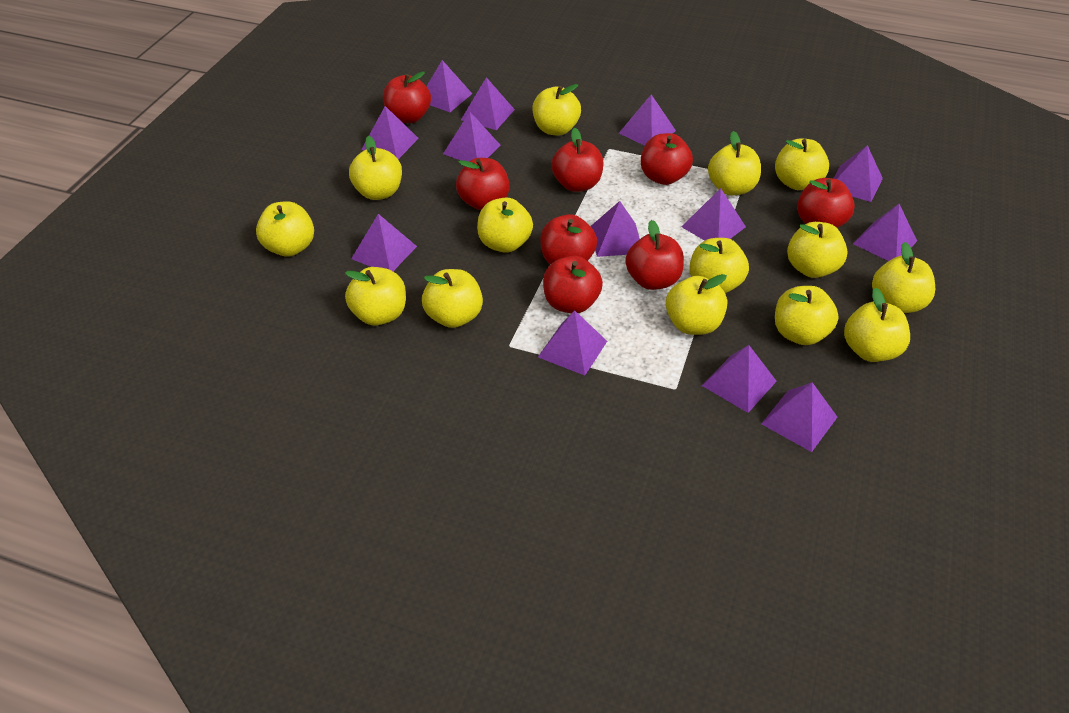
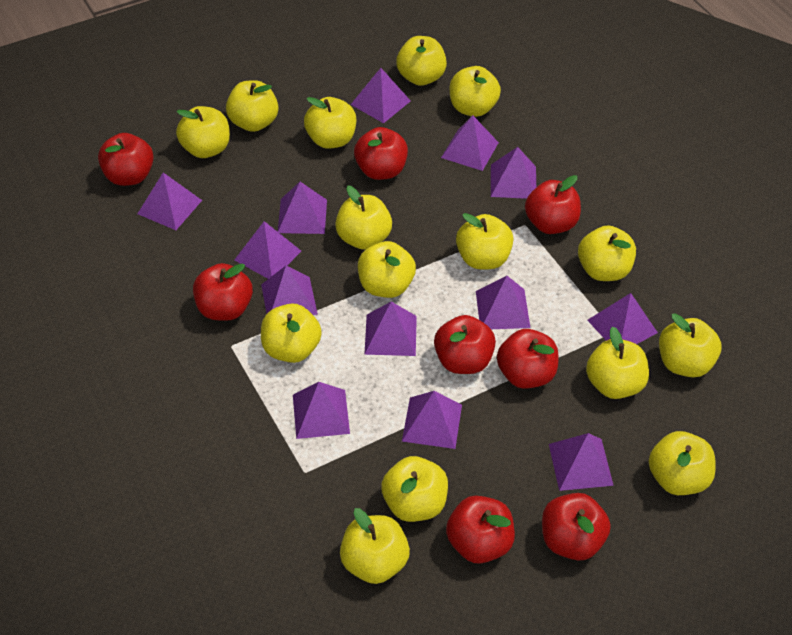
yellow apple: [256,201,314,257] [345,267,406,326] [349,136,402,200] [422,269,483,328] [477,197,533,253] [533,84,581,136] [666,274,727,335] [689,238,749,293] [708,131,761,195] [775,138,829,190] [775,286,839,345] [787,222,848,278] [844,287,910,362] [872,242,935,313] = 14 -> [176,106,230,158] [226,80,278,132] [261,303,322,363] [304,97,356,149] [335,186,392,250] [340,508,410,584] [358,241,416,298] [381,456,448,522] [396,36,447,86] [450,66,501,117] [456,213,514,269] [578,225,636,281] [586,327,649,399] [649,431,716,495] [659,313,722,377] = 15

